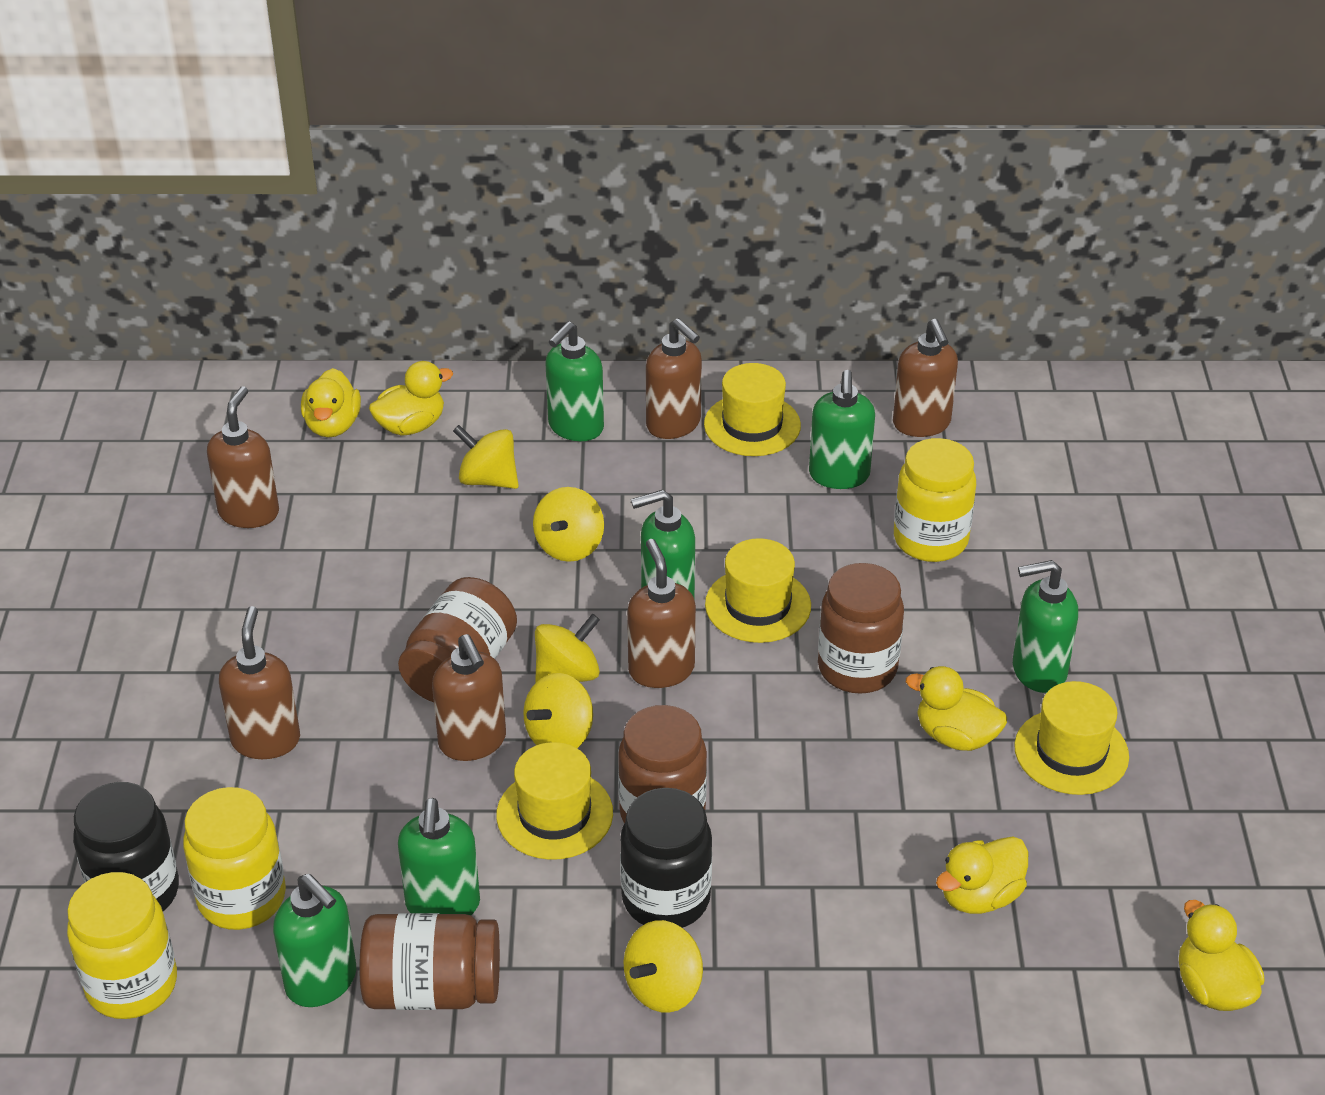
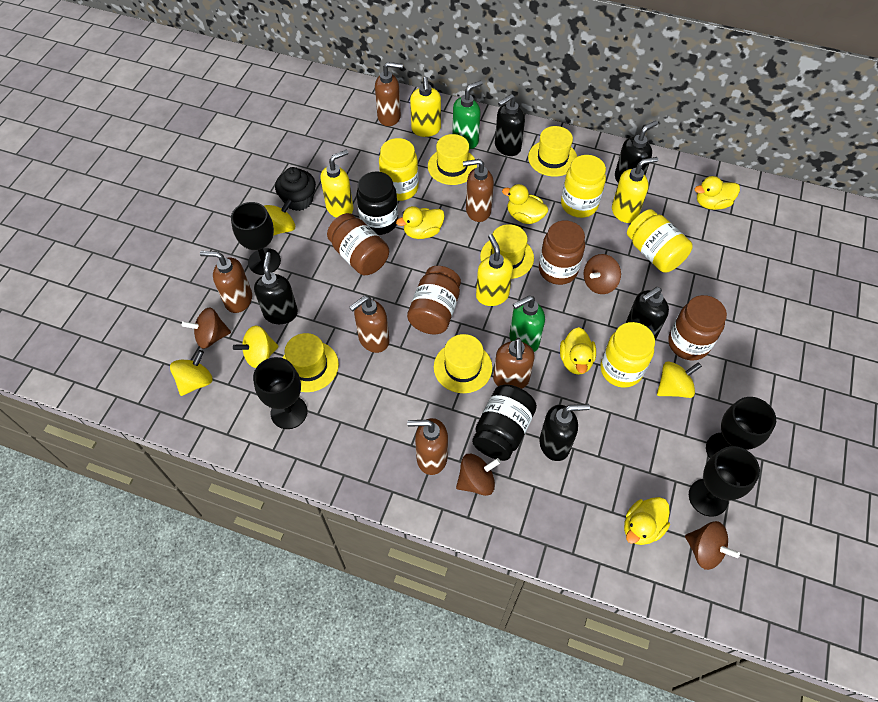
black cupcake: none = 0 -> [275,167,316,211] = 1
black goblet: none = 0 -> [231,202,281,275] [253,357,307,429] [689,446,760,516] [706,397,776,458] = 4
black soap dispenser: none = 0 -> [254,252,298,324] [495,94,525,156] [539,404,590,461] [615,121,658,183] [626,287,669,341] = 5
brown spinning top: none = 0 -> [182,307,231,349] [456,454,501,496] [583,254,621,294] [685,521,740,570] = 4
green soap dispenser: [273,874,356,1007] [398,798,480,915] [545,321,604,441] [631,490,695,599] [809,370,875,489] [1013,560,1078,693] = 6 -> [453,80,483,149] [509,295,545,352] = 2
yellow hat: [496,742,613,860] [704,363,801,456] [705,538,811,643] [1014,681,1129,795] = 4 -> [283,333,339,392] [428,134,477,185] [434,334,492,393] [480,224,534,279] [528,126,577,177] = 5
yellow jar: [67,872,177,1019] [183,787,286,930] [894,438,976,562] = 3 -> [379,138,419,201] [561,155,606,218] [600,322,655,388] [627,209,693,273] = 4
yellow soap dispenser: none = 0 -> [320,150,353,218] [410,77,441,137] [476,234,513,306] [612,157,658,223] = 4
yellow spinning top: [453,425,519,489] [523,673,593,748] [533,487,604,562] [535,614,600,683] [624,920,703,1013] = 5 -> [170,350,213,396] [233,326,279,368] [264,199,295,236] [657,361,702,398] = 4

